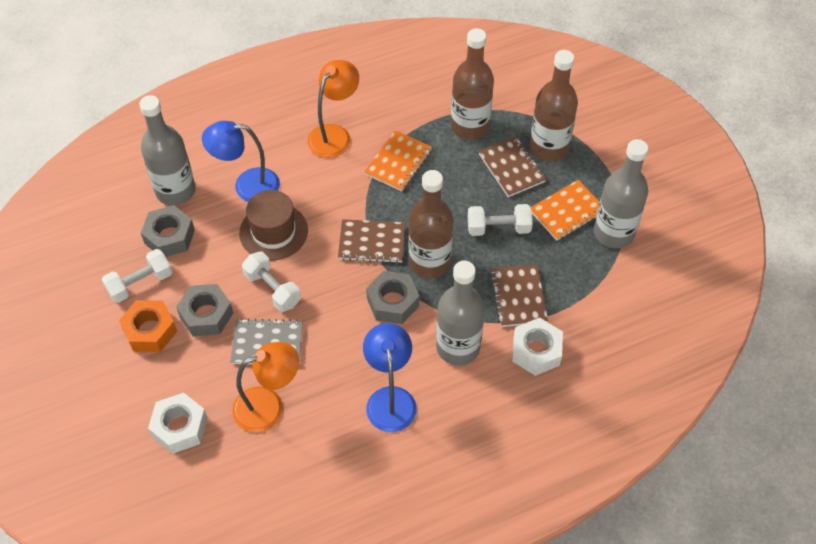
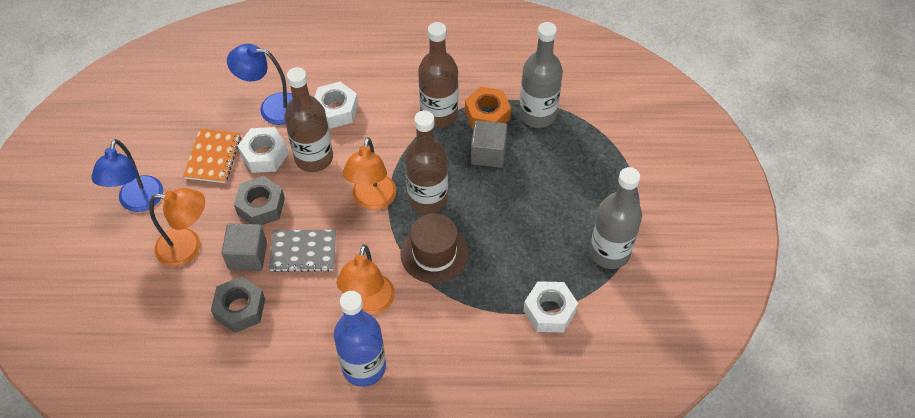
blue bottle: none = 0 -> [334,291,386,387] = 1
brown notebook: [338,219,405,263] [478,136,547,197] [490,264,548,327] = 3 -> none = 0
grey bottle: [139,95,196,206] [436,261,485,365] [594,139,648,248] = 3 -> [519,22,563,128] [590,167,642,269] = 2
grey cube: none = 0 -> [221,223,267,271] [471,121,507,168] = 2
grey nut: [141,205,195,257] [176,284,233,336] [366,271,419,324] = 3 -> [211,276,265,333] [234,176,285,225] = 2
orange lamp: [232,342,299,433] [307,60,359,158] = 2 -> [149,188,205,267] [337,244,395,315] [343,137,396,210] = 3
orange notebook: [364,130,432,192] [531,180,600,241] = 2 -> [183,128,241,183] = 1
white dumbbell: [102,249,172,303] [242,252,301,312] [468,204,533,236] = 3 -> none = 0
white nut: [148,393,207,454] [512,318,563,376] = 2 -> [238,127,289,173] [314,82,358,129] [523,281,578,333] = 3

